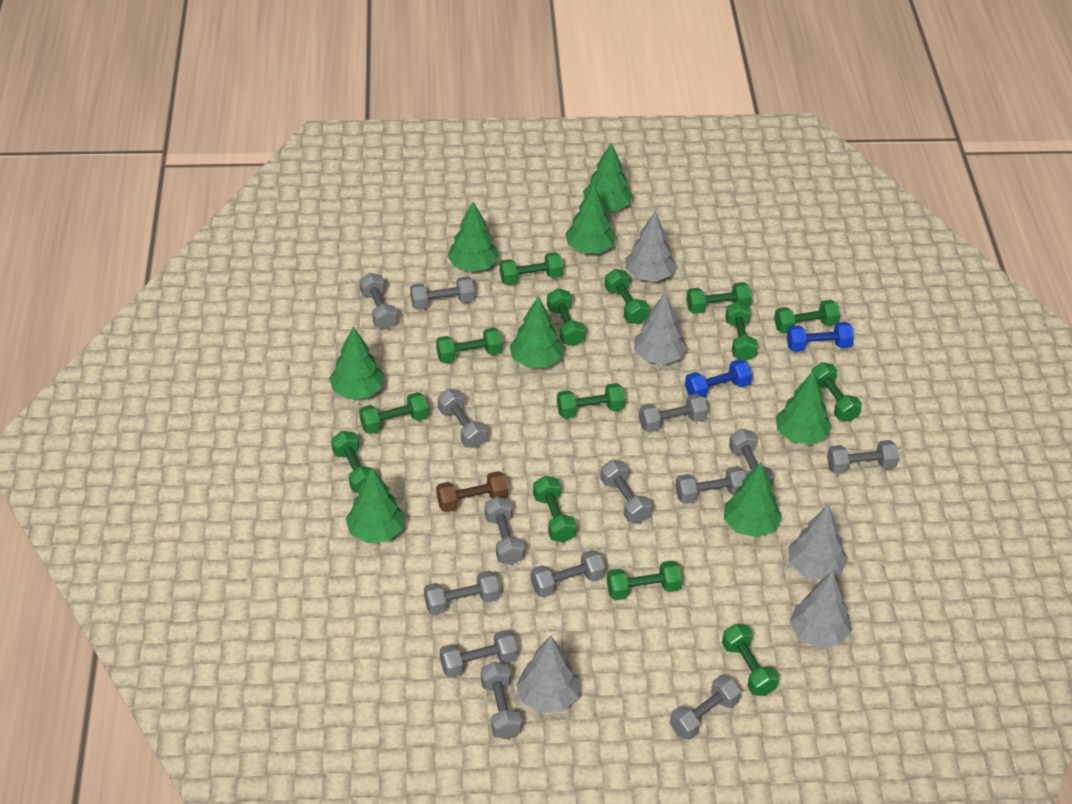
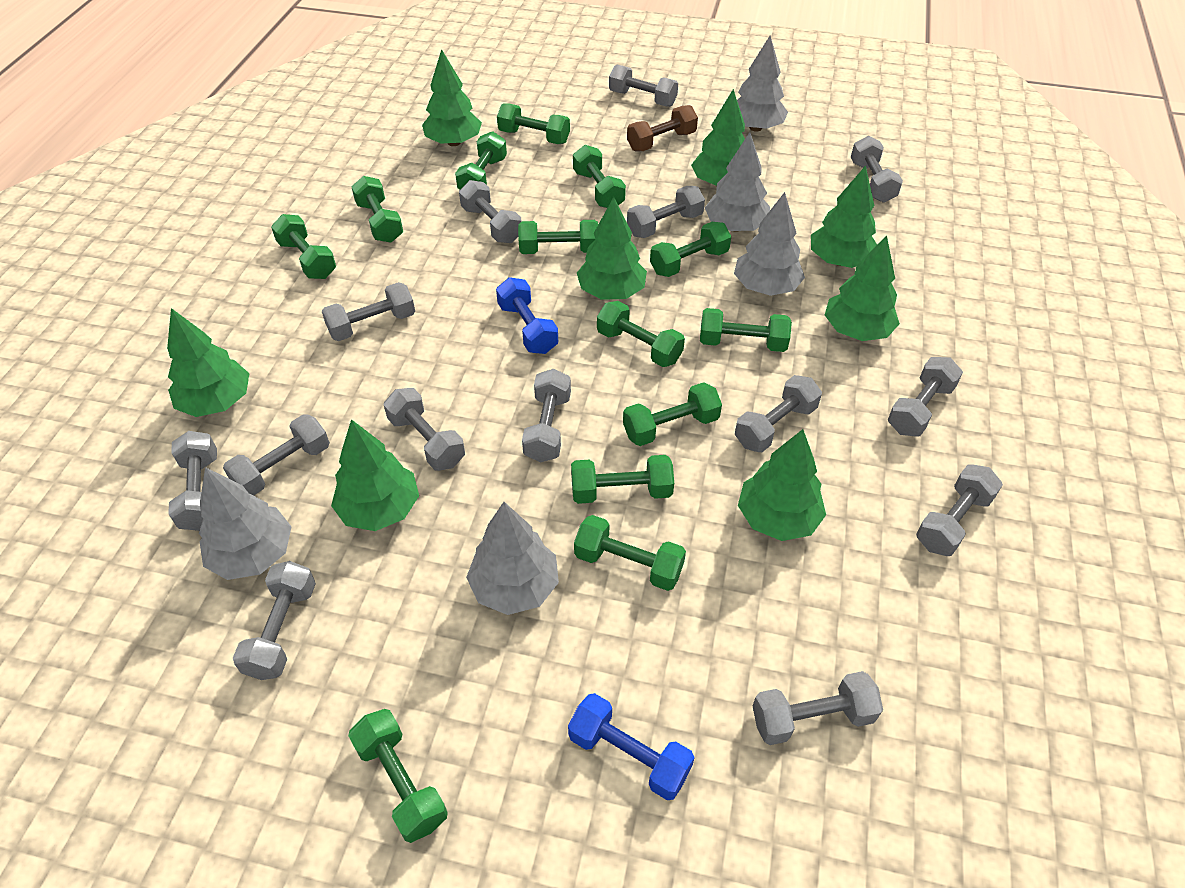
green dumbbell: [331,431,371,493] [359,392,429,434] [436,328,503,363] [500,252,563,285] [533,476,577,543] [547,288,586,346] [557,383,625,419] [605,269,649,324] [607,560,682,600] [687,282,752,314] [722,624,779,696] [725,301,758,361] [774,300,841,334] [811,362,862,422] = 14 -> [271,214,336,279] [348,709,448,843] [351,176,403,243] [455,131,507,190] [497,103,570,144] [518,220,598,254] [571,455,674,504] [573,145,626,208] [574,515,686,591] [597,301,685,367] [623,382,722,446] [650,222,731,277] [700,308,792,352] = 13

